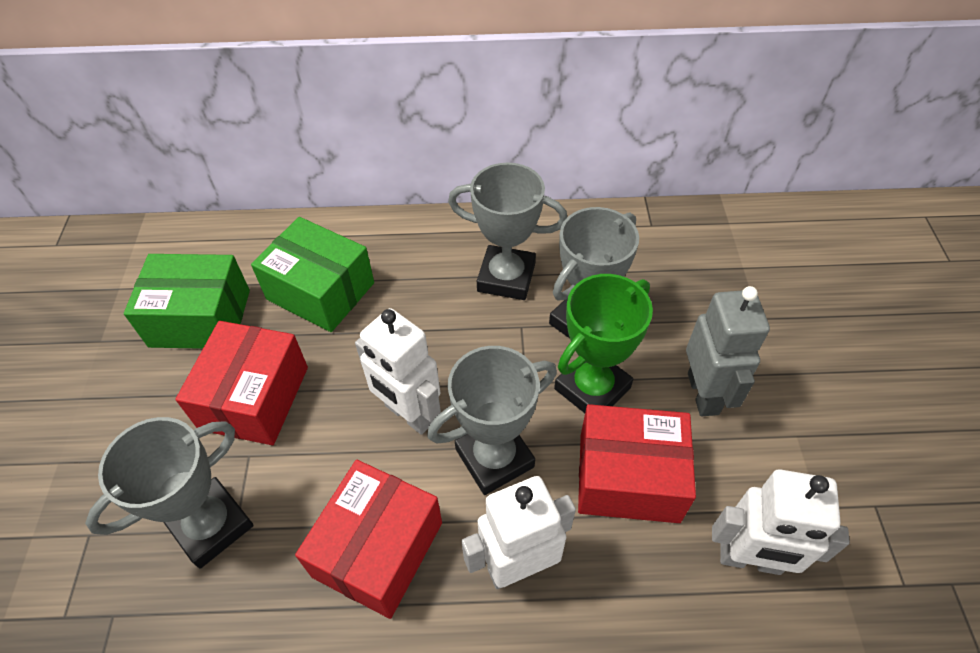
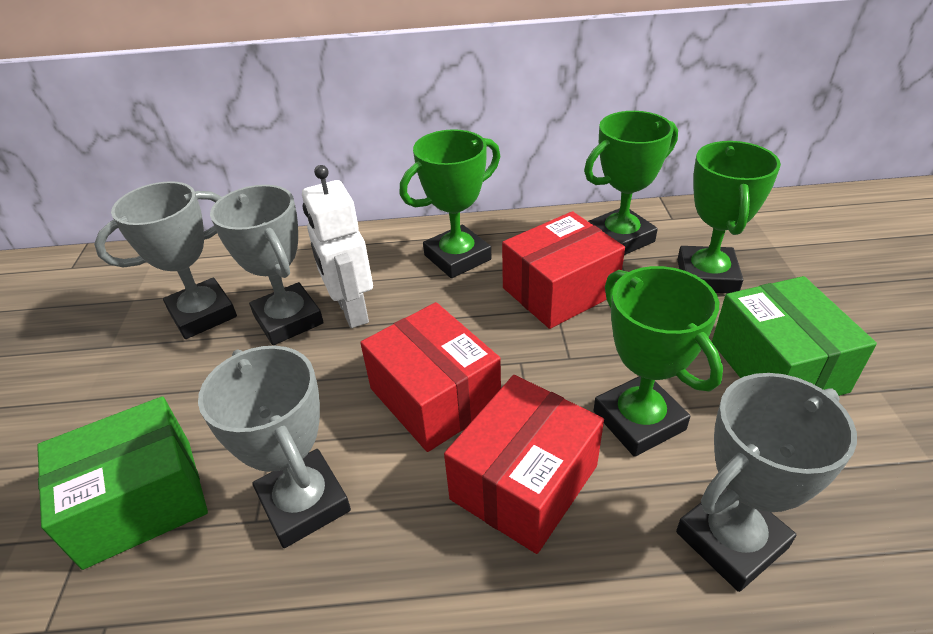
green trophy: [554,274,653,413] = 1 -> [399,129,500,278] [584,111,678,255] [593,266,723,457] [677,141,781,293] = 4
grey robot: [686,286,770,416] = 1 -> none = 0
white robot: [355,308,441,435] [462,476,576,589] [712,469,850,575] = 3 -> [302,165,373,328] = 1

